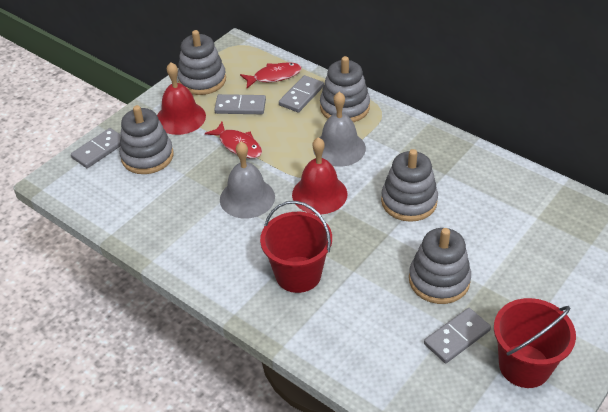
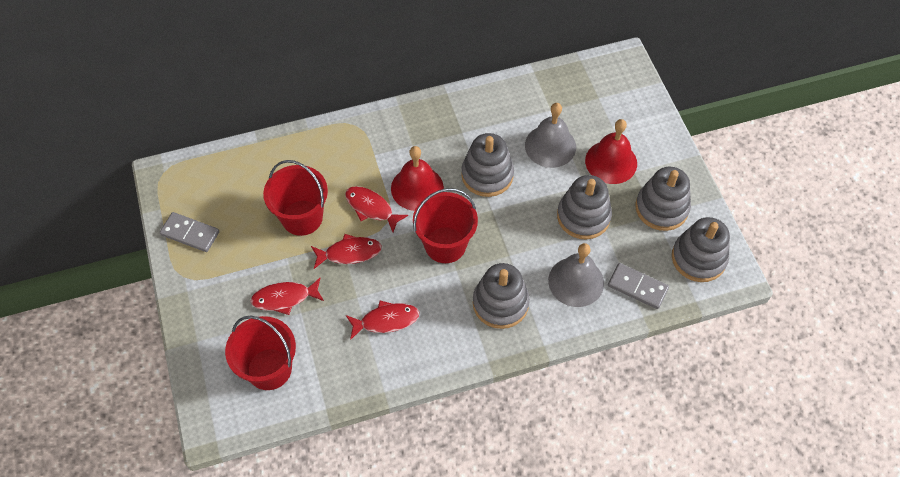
grey domino: [71,128,121,168] [214,94,266,114] [279,75,324,113] [424,308,491,363] = 4 -> [160,212,219,252] [608,263,669,309] = 2
red bucket: [260,201,332,293] [494,298,576,388] = 2 -> [225,316,296,390] [263,160,328,236] [413,188,478,263] = 3
red fish: [205,122,262,158] [240,62,302,88] = 2 -> [250,278,324,315] [311,234,382,269] [345,186,408,232] [346,301,420,340] = 4

